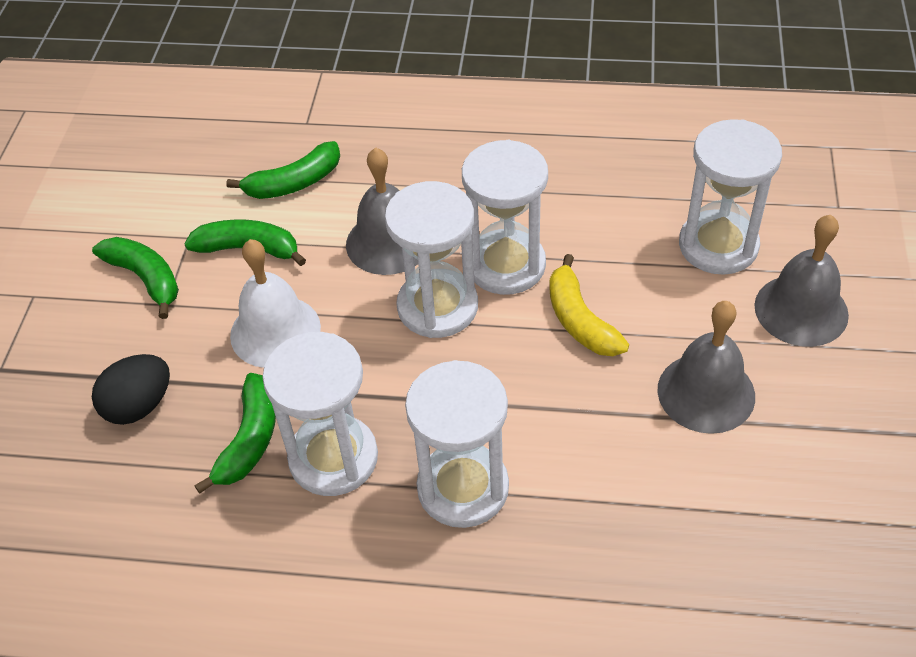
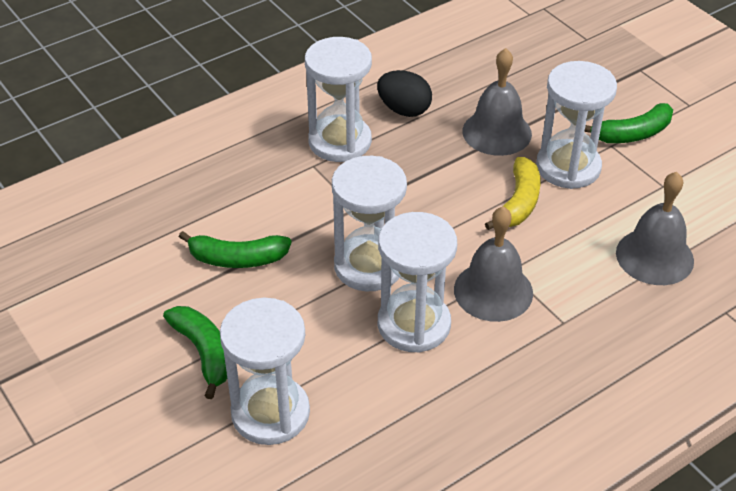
green banana: [92,237,179,319] [184,219,306,266] [194,373,276,494] [226,141,340,199] = 4 -> [163,306,227,399] [179,231,291,268] [584,103,673,143] = 3
white bell: [230,239,321,368] = 1 -> none = 0

